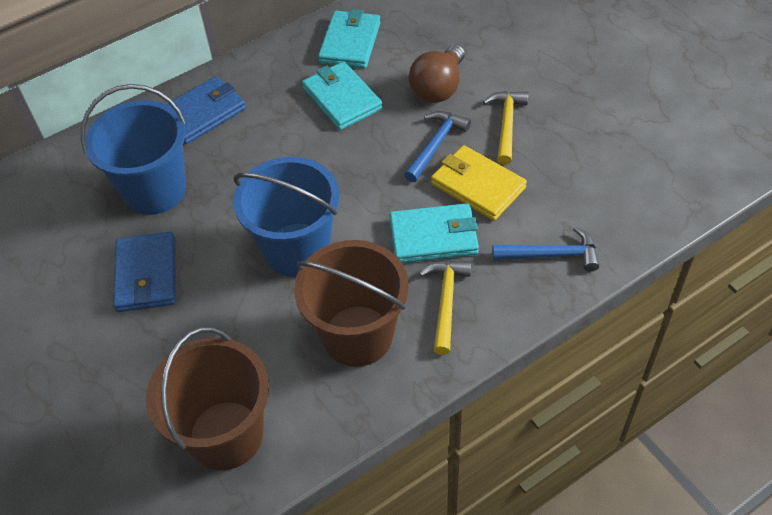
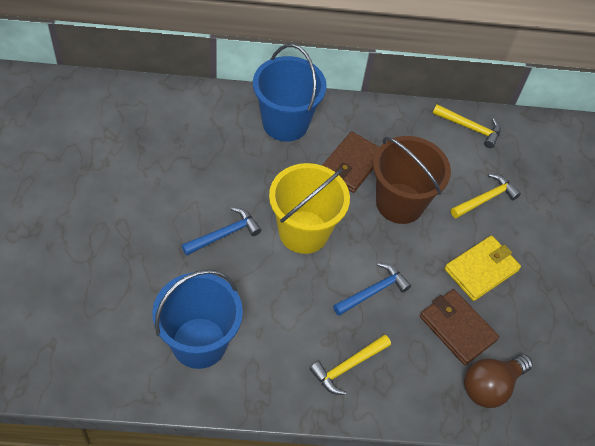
blue wallet: [113,232,176,312] [166,76,246,144] = 2 -> none = 0
brown bucket: [146,327,269,470] [294,240,409,367] = 2 -> [373,136,451,224] = 1
brown wallet: none = 0 -> [322,131,379,193] [420,289,499,365] = 2
turquoise wallet: [302,61,383,130] [318,9,381,69] [389,203,479,263] = 3 -> none = 0
yellow bucket: none = 0 -> [269,163,350,254] = 1
yellow hammer: [419,261,471,355] [483,91,529,165] = 2 -> [310,335,391,395] [433,104,501,148] [451,174,521,218] = 3

